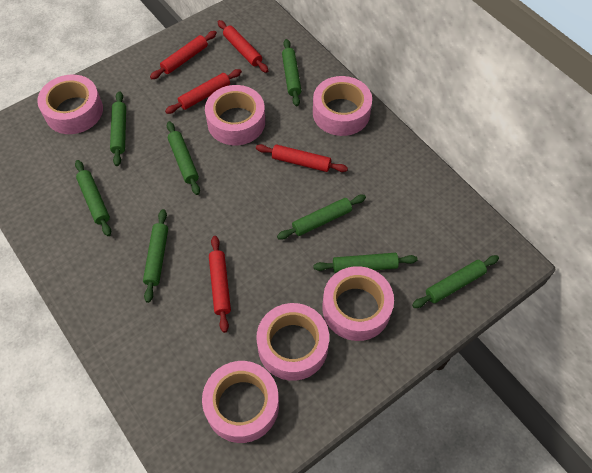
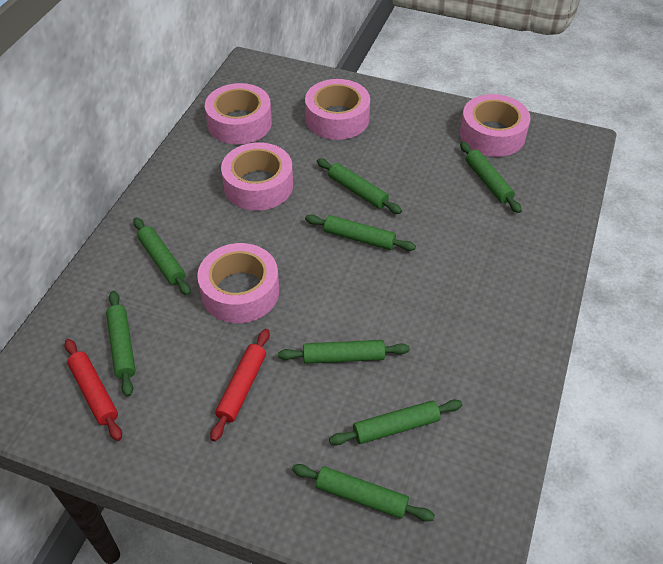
pink tape: [37,75,103,134] [202,361,279,443] [205,85,265,145] [256,303,329,381] [313,76,372,136] [322,266,394,341] = 6 -> [197,243,279,323] [205,83,272,145] [221,142,293,211] [305,79,370,140] [460,94,530,157] = 5
red rolling pin: [150,31,217,79] [165,69,242,114] [209,236,231,333] [218,20,268,73] [256,144,348,172] = 5 -> [64,339,122,441] [210,329,270,442] = 2

